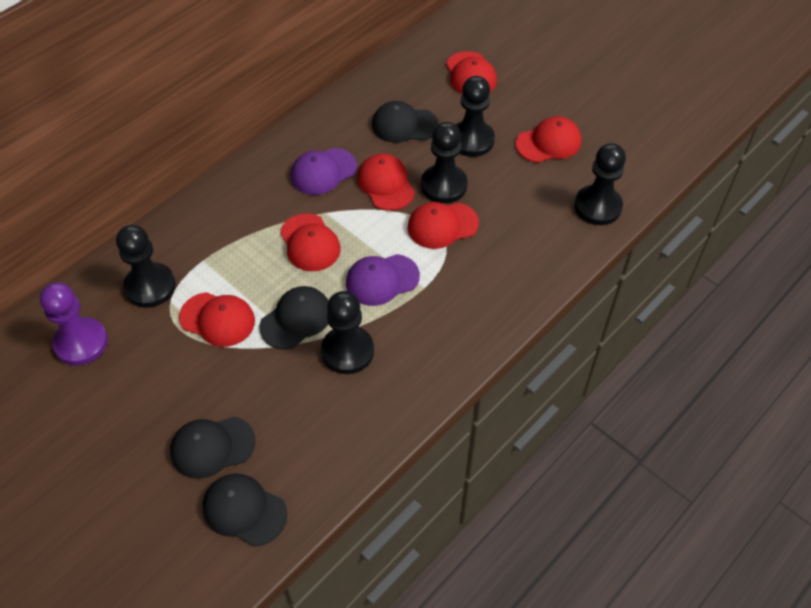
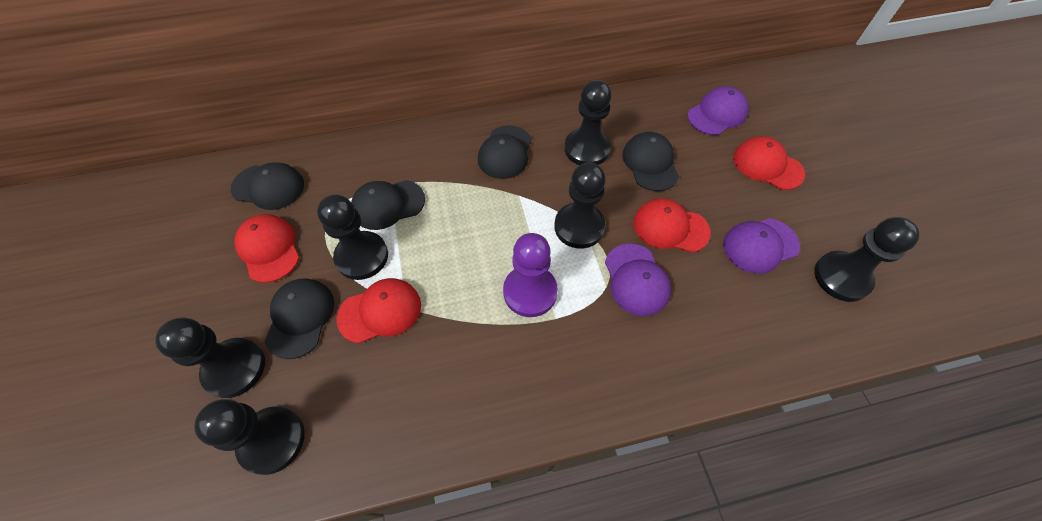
black cap: [170,417,256,479] [203,473,287,546] [260,286,328,350] [372,101,438,143] = 4 -> [231,162,304,210] [265,278,334,359] [351,180,425,230] [478,125,532,179] [622,132,679,191] = 5
black pawn: [116,225,176,308] [321,291,374,374] [421,122,468,203] [456,76,495,157] [574,143,626,225] = 5 -> [155,317,265,398] [194,399,305,475] [317,195,388,280] [554,162,606,248] [564,80,612,165] [814,217,920,302] = 6
purple cap: [291,148,357,195] [346,254,420,306] = 2 -> [605,244,671,316] [687,86,749,135] [723,218,800,274] = 3
red cap: [179,292,255,347] [280,213,341,271] [357,153,415,211] [407,202,479,249] [446,51,497,94] [515,116,581,163] = 6 -> [234,214,299,283] [336,278,421,344] [633,198,711,253] [733,136,805,190] = 4

